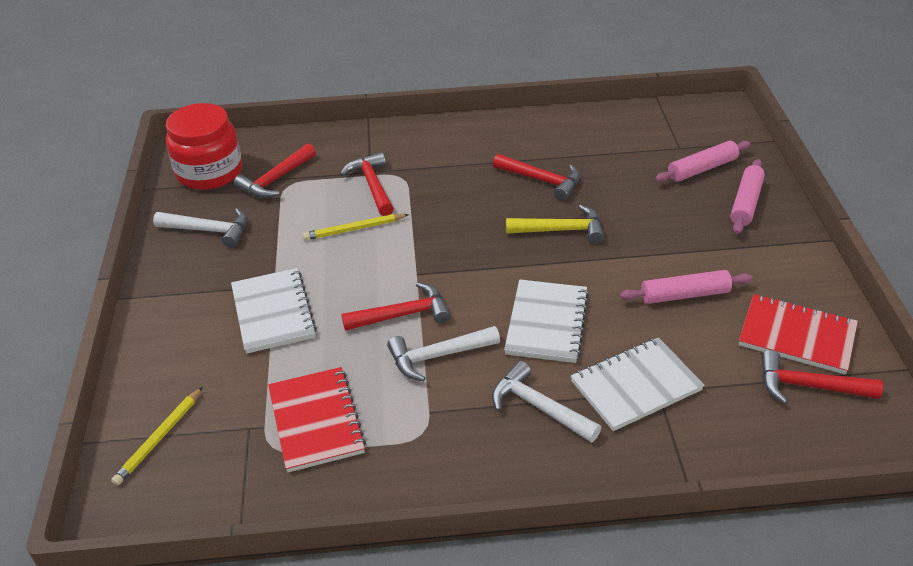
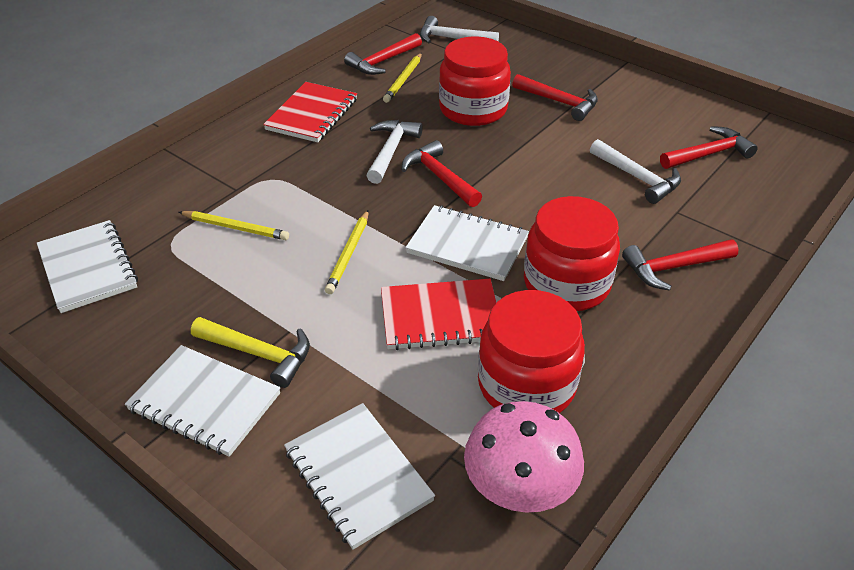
pink mushroom: none = 0 -> [464,401,584,513] = 1
pink rolling pin: [620,270,753,304] [655,141,751,182] [730,159,765,234] = 3 -> none = 0
red jar: [166,103,242,190] = 1 -> [439,36,511,126] [478,290,585,413] [524,196,620,311] = 3
white notebook: [231,268,317,354] [504,279,589,363] [571,337,704,431] = 3 -> [37,220,138,313] [125,345,280,457] [284,403,435,550] [405,205,529,281] = 4
yellow pencil: [111,387,203,486] [303,214,409,240] = 2 -> [179,211,289,240] [325,210,368,294] [383,53,422,103] = 3

